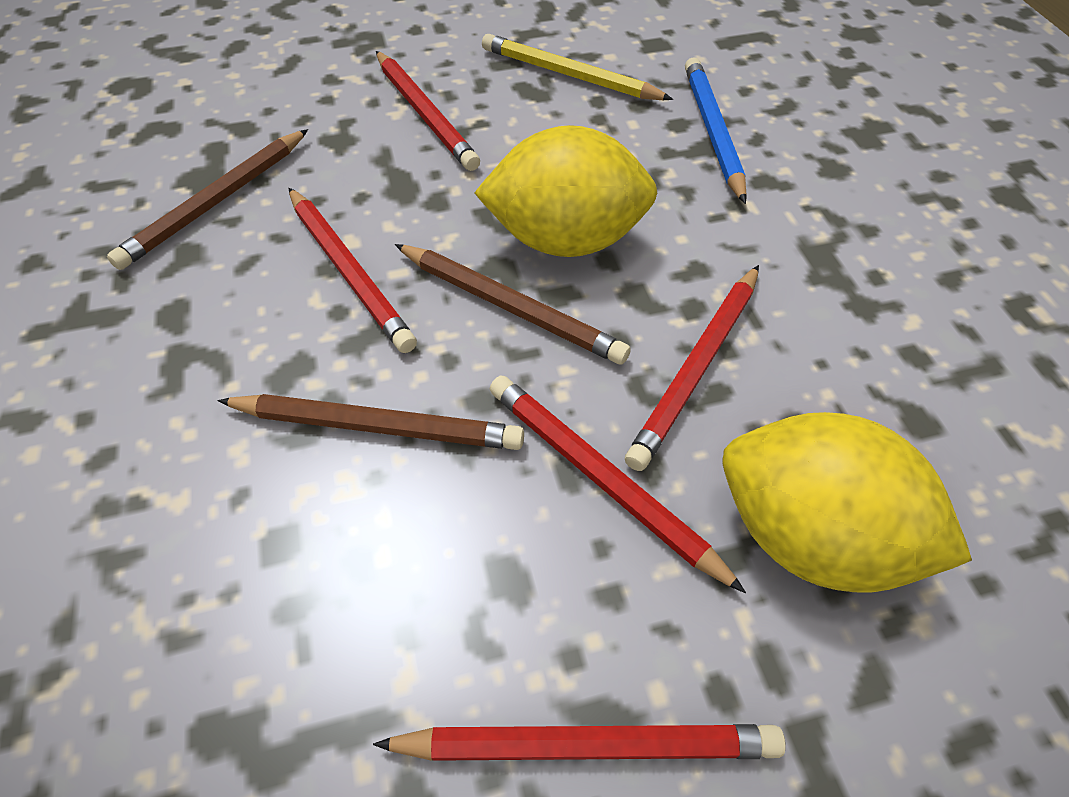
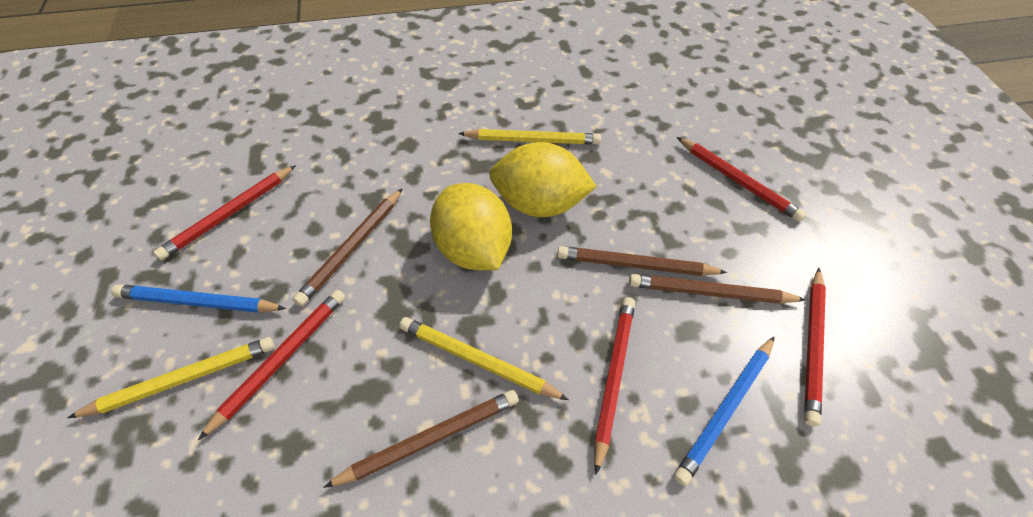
blue pencil: [685,57,747,204] = 1 -> [111,284,286,313] [674,336,775,486] = 2
brown pencil: [107,129,308,270] [217,394,524,450] [395,244,631,364] = 3 -> [293,188,403,306] [323,390,519,488] [557,246,727,276] [629,274,806,304] = 4
yellow pencil: [482,34,673,100] = 1 -> [67,337,275,418] [399,317,569,400] [458,129,601,144] = 3

